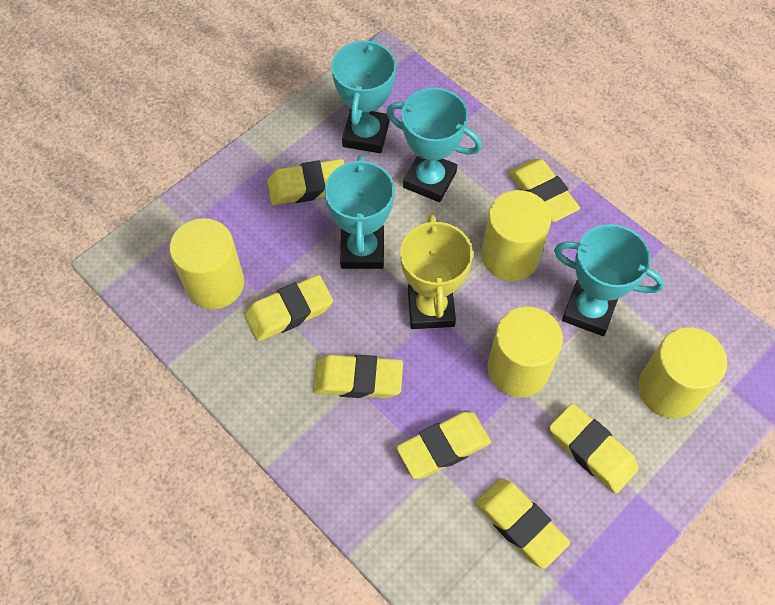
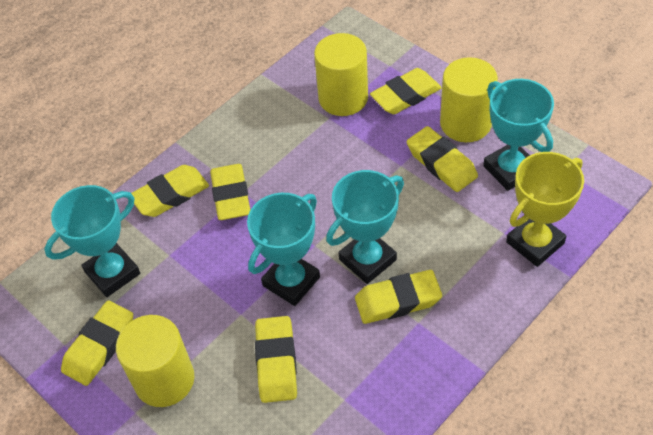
yellow cylinder: [169,218,244,309] [481,190,551,281] [488,306,563,398] [638,327,727,418] = 4 -> [116,315,194,407] [314,33,368,116] [440,57,498,142] = 3

